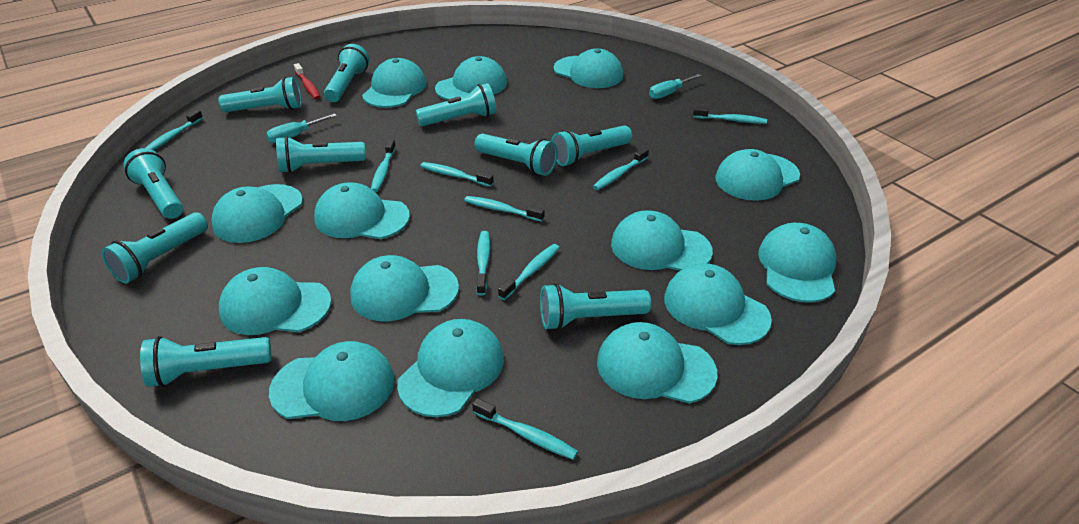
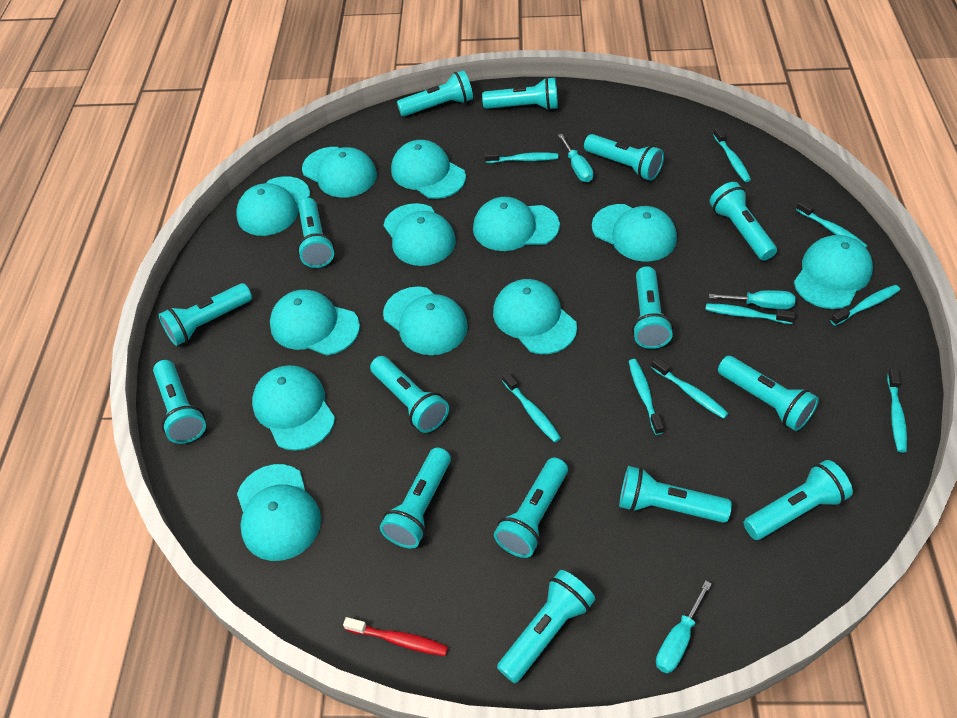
turquoise cap: [211,184,303,243] [219,267,332,335] [269,341,395,421] [314,182,410,239] [350,255,459,321] [362,58,427,108] [397,319,504,417] [435,56,507,100] [554,49,623,88] [597,322,717,404] [611,210,713,271] [664,263,772,345] [715,149,800,201] [758,223,836,303] = 14 -> [236,176,310,236] [237,464,321,561] [252,365,335,451] [270,290,360,356] [302,147,377,198] [383,287,468,355] [384,203,456,266] [391,140,466,199] [473,197,560,251] [493,279,577,354] [592,204,677,262] [794,235,873,309] = 12
turquoise flashlight: [102,212,208,284] [123,148,183,219] [140,336,272,387] [219,77,302,112] [276,136,366,173] [324,44,369,102] [416,83,496,127] [474,133,557,176] [540,283,651,330] [551,125,632,166] = 10 -> [153,360,206,444] [159,283,252,346] [297,198,334,268] [370,356,449,433] [380,448,451,548] [397,70,473,116] [482,77,558,110] [494,458,568,558] [497,570,595,683] [584,134,664,181] [619,466,732,523] [632,266,673,349] [709,182,777,261] [718,356,819,431] [744,460,853,540] = 15
turquoise screwdriver: [266,113,337,143] [649,74,702,99] = 2 -> [558,134,593,182] [656,580,712,674] [709,290,795,309] = 3

